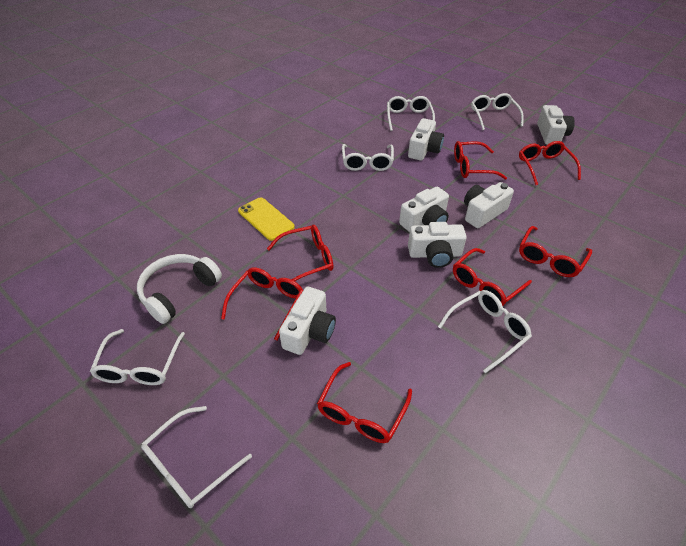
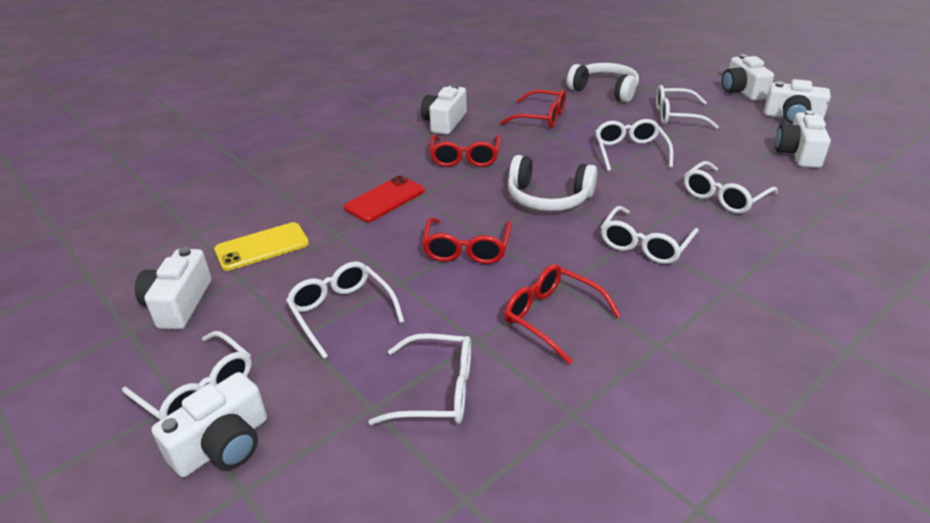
red glasses: [221,268,303,341] [267,225,334,281] [317,362,412,443] [453,248,532,306] [454,141,507,180] [519,141,581,185] [519,226,592,277] = 7 -> [422,217,512,264] [430,135,501,167] [500,89,566,128] [504,264,621,365] = 4
red phone: none = 0 -> [344,176,425,222] = 1
white glasses: [90,329,185,385] [141,406,252,508] [342,144,394,171] [387,96,435,131] [438,290,532,373] [471,93,524,130] = 6 -> [122,331,252,420] [286,262,405,359] [368,333,471,425] [595,119,673,171] [601,206,699,264] [656,85,719,129] [684,161,778,213] = 7
white headphones: [137,254,222,324] = 1 -> [508,155,597,211] [567,63,639,102] = 2

